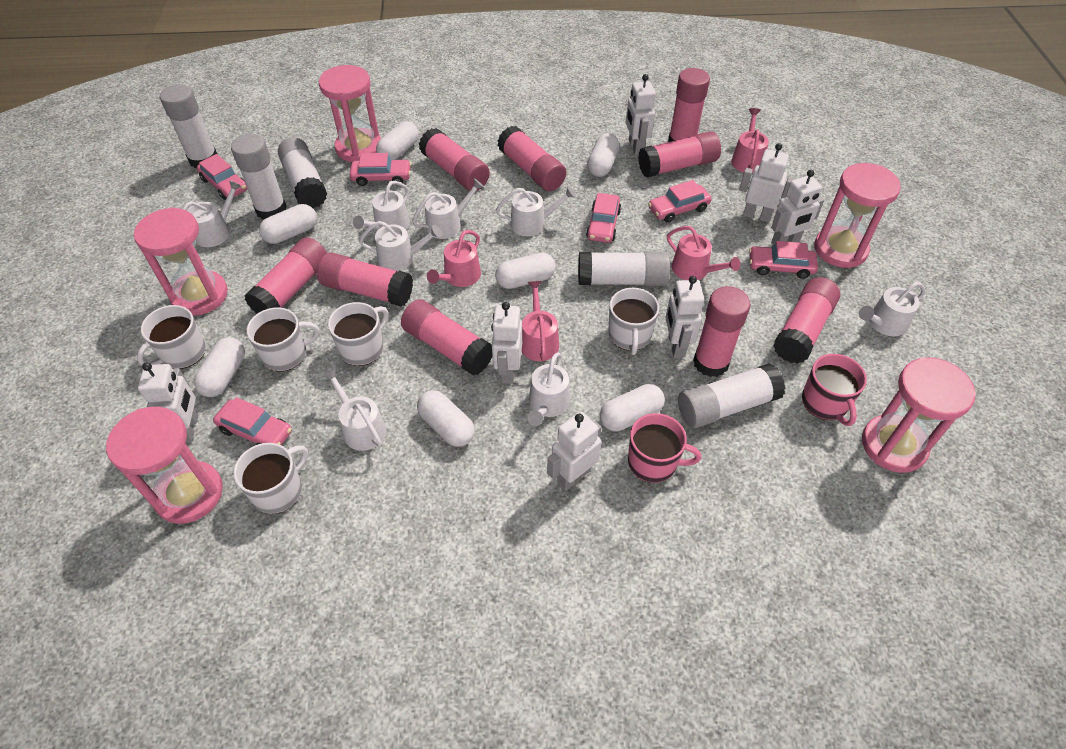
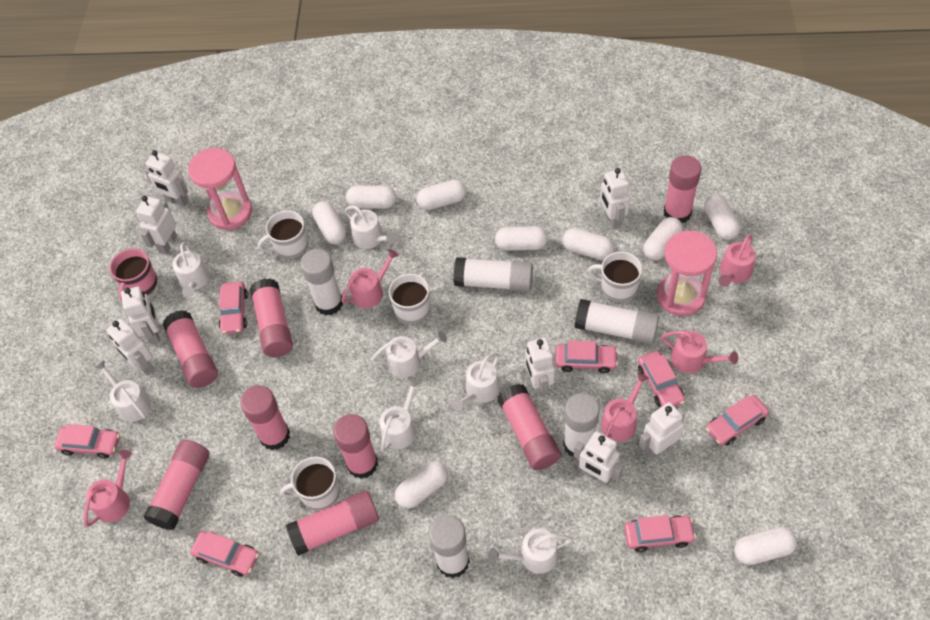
pink car: [197,154,247,200] [213,397,292,445] [350,153,411,186] [586,193,621,243] [648,180,712,223] [749,241,818,279] = 6 -> [54,424,120,459] [190,531,259,577] [219,281,248,334] [555,341,618,373] [624,515,696,552] [638,351,685,407] [706,395,769,446] = 7
pink glue stick: [244,237,327,314] [317,252,413,307] [401,299,492,376] [419,128,490,191] [497,126,566,191] [638,131,721,178] [668,68,710,142] [693,286,750,377] [773,277,840,364] = 9 -> [144,440,209,530] [163,310,218,388] [240,385,290,450] [250,278,293,357] [286,490,379,556] [333,414,378,479] [497,384,561,470] [664,155,701,223] = 8
pink hourglass: [106,407,223,524] [134,207,228,316] [319,65,381,162] [814,163,901,268] [862,357,976,473] = 5 -> [188,148,252,230] [657,231,717,316] = 2
pink mug: [628,413,701,483] [802,354,867,426] = 2 -> [110,248,158,301] = 1
pink watering can: [427,230,481,287] [522,281,559,361] [667,226,740,280] [731,108,769,173] = 4 -> [83,450,132,527] [341,249,399,308] [601,373,649,442] [661,331,738,373] [718,235,756,287] = 5
white capsule: [194,337,245,397] [259,204,317,244] [376,121,419,160] [417,390,475,447] [495,253,556,289] [587,133,620,177] [600,384,665,431] = 7 -> [312,201,347,244] [346,185,396,209] [395,461,448,509] [416,180,466,210] [495,226,548,251] [562,228,614,260] [643,217,683,261] [704,194,740,240] [734,527,797,565] = 9
white mug: [137,305,206,369] [234,443,308,514] [247,307,320,372] [328,302,389,366] [608,288,659,355] = 5 -> [258,210,309,260] [280,456,340,511] [389,272,430,325] [588,251,642,303] = 4
white robot: [138,362,198,443] [491,302,522,384] [547,411,602,491] [626,74,656,155] [665,276,704,358] [739,143,795,222] [771,170,824,245] = 7 -> [106,318,154,375] [121,287,160,345] [136,196,177,255] [144,150,189,207] [525,337,555,396] [574,431,623,487] [600,168,630,229] [639,402,685,459] = 8
white watering can: [183,180,242,247] [323,368,386,451] [353,181,410,231] [359,221,442,271] [412,179,484,239] [496,186,576,236] [527,353,570,426] [859,282,925,336] = 8 -> [94,360,151,422] [173,242,210,297] [345,205,397,249] [372,331,447,378] [380,378,421,452] [451,353,500,411] [488,528,573,574] = 7

